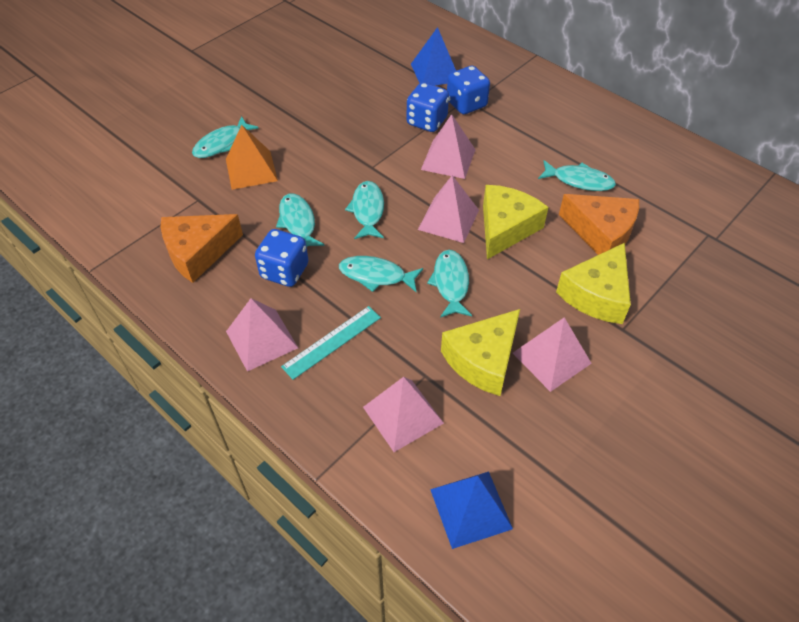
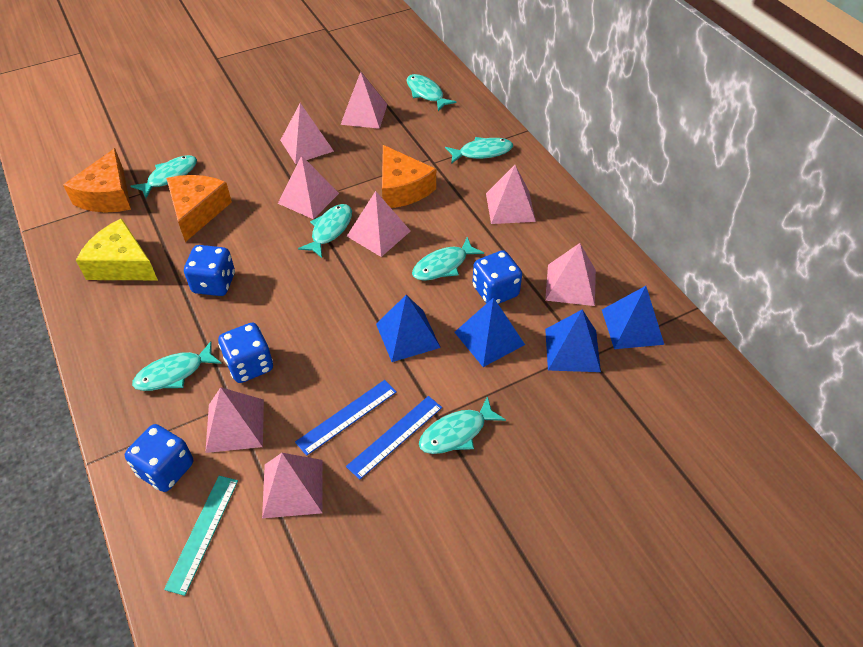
blue dice: [255,229,308,287] [407,82,449,132] [447,66,490,114] = 3 -> [125,424,193,492] [184,245,235,296] [218,323,273,383] [472,250,522,304] = 4
blue pyramid: [411,27,456,86] [430,471,513,549] = 2 -> [376,295,441,362] [454,297,525,367] [545,310,601,372] [602,286,664,349] = 4
blue ruler: none = 0 -> [295,380,396,456] [346,396,442,480] = 2
orange cheese: [161,214,243,283] [559,194,639,255] = 2 -> [63,148,131,212] [166,175,232,242] [382,145,436,208] = 3
orange pyramid: [226,125,278,190] = 1 -> none = 0
pink pyramid: [226,298,298,372] [363,377,444,452] [418,175,479,243] [421,114,476,179] [513,317,592,392] = 5 -> [205,387,264,453] [262,453,323,518] [278,155,339,219] [280,103,334,164] [341,72,387,129] [347,191,411,257] [486,165,536,224] [545,243,596,306] = 8
turquoise fish: [192,116,259,158] [276,193,325,247] [339,256,423,293] [345,181,384,239] [427,250,472,318] [538,160,616,191] = 6 -> [130,155,197,198] [132,341,222,391] [298,204,352,258] [406,74,456,111] [412,237,484,281] [419,396,506,454] [445,137,513,164] = 7
yellow cheese: [441,309,520,396] [483,185,548,259] [556,243,631,324] = 3 -> [76,219,158,280] = 1

